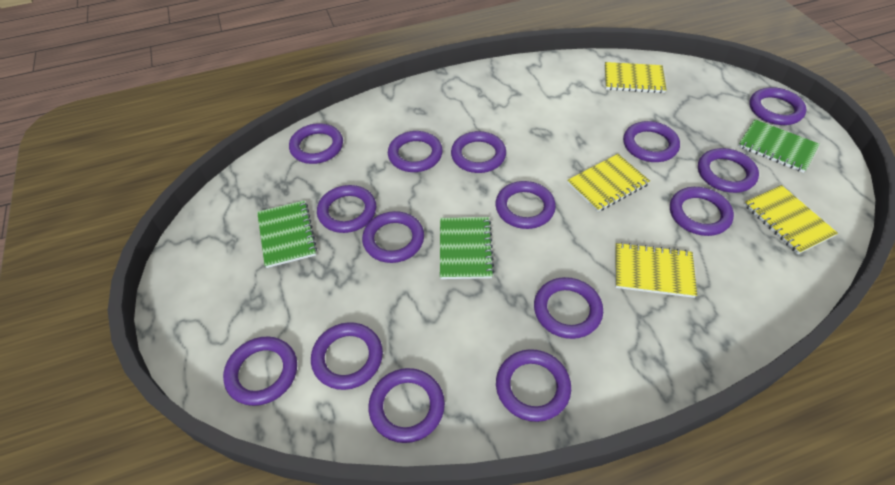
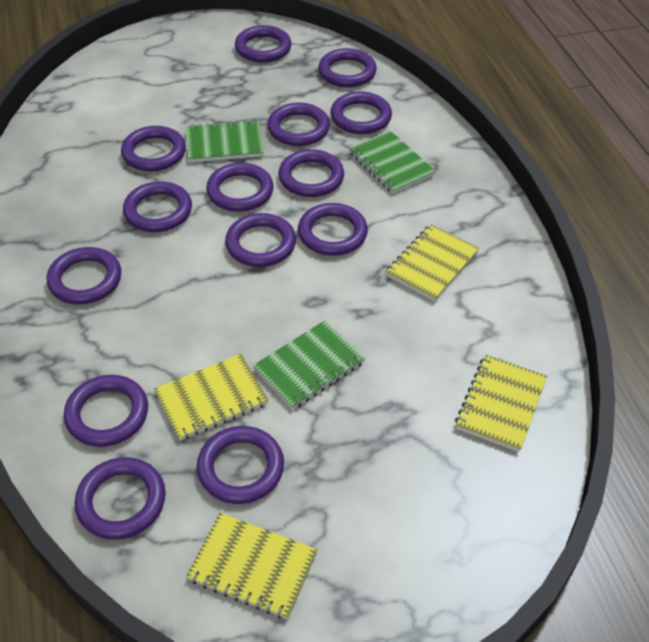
purple ring: [223,337,297,406] [289,123,343,164] [311,322,383,390] [317,185,376,233] [362,211,424,263] [369,368,445,443] [388,131,443,172] [451,131,506,173] [495,181,556,229] [496,349,571,422] [534,277,603,339] [623,121,680,162] [670,187,734,236] [698,148,759,193] [749,87,806,125] = 15 -> [47,247,122,304] [64,375,148,447] [75,457,166,540] [121,126,186,171] [123,181,192,232] [197,426,284,504] [206,163,274,212] [225,213,296,267] [235,25,291,63] [267,103,330,146] [278,149,344,197] [298,203,368,256] [318,48,377,87] [331,92,392,134] = 14

